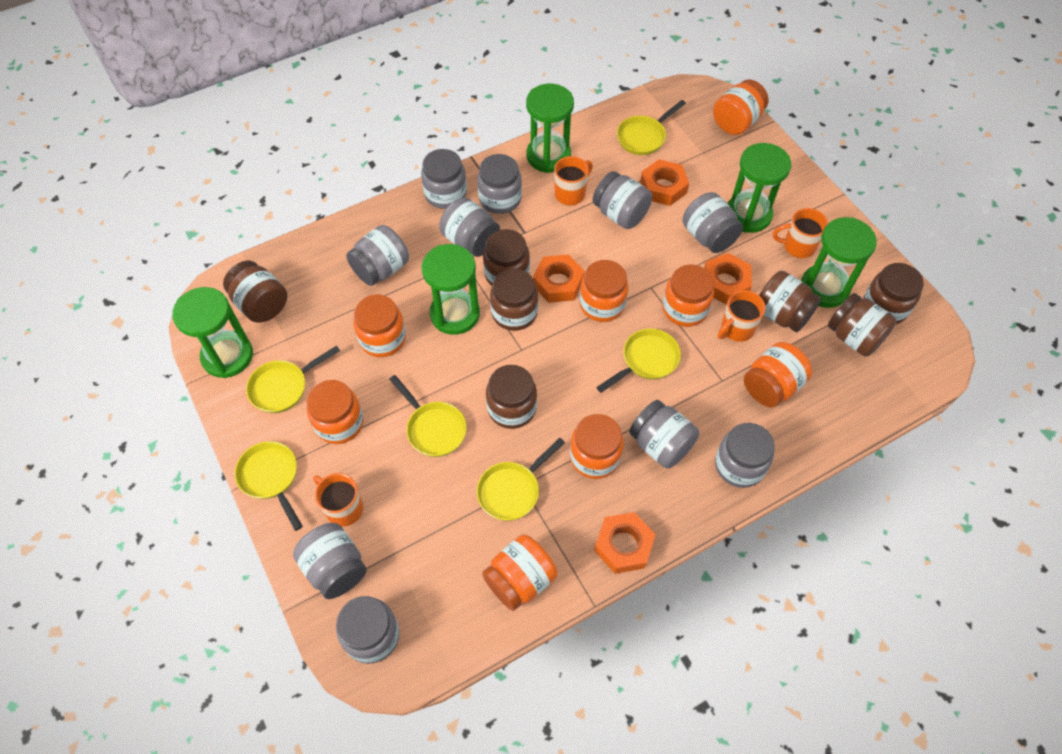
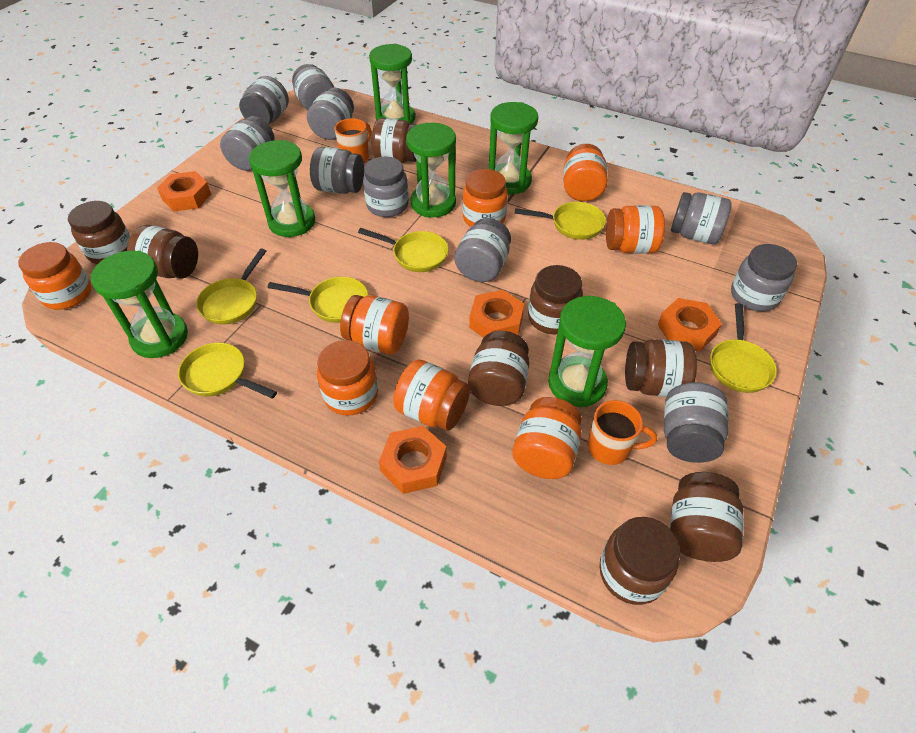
brown jar: [223,261,288,323] [483,229,530,286] [486,365,537,429] [490,268,538,331] [759,271,821,332] [828,293,897,357] [864,263,924,324] = 7 -> [68,201,130,264] [127,225,198,279] [372,118,417,163] [468,331,530,406] [528,265,583,335] [599,517,680,605] [625,339,697,397] [670,472,744,562] = 8
green hourglass: [172,287,253,378] [422,244,480,335] [526,84,574,173] [728,143,791,233] [801,217,877,308] = 5 -> [90,251,188,358] [249,140,315,237] [369,44,415,124] [406,123,456,217] [489,102,538,194] [548,296,626,407] = 6
orange mug: [313,473,363,527] [554,156,593,206] [718,290,765,342] [773,208,828,258] = 4 -> [334,118,371,163] [588,400,657,465] = 2

